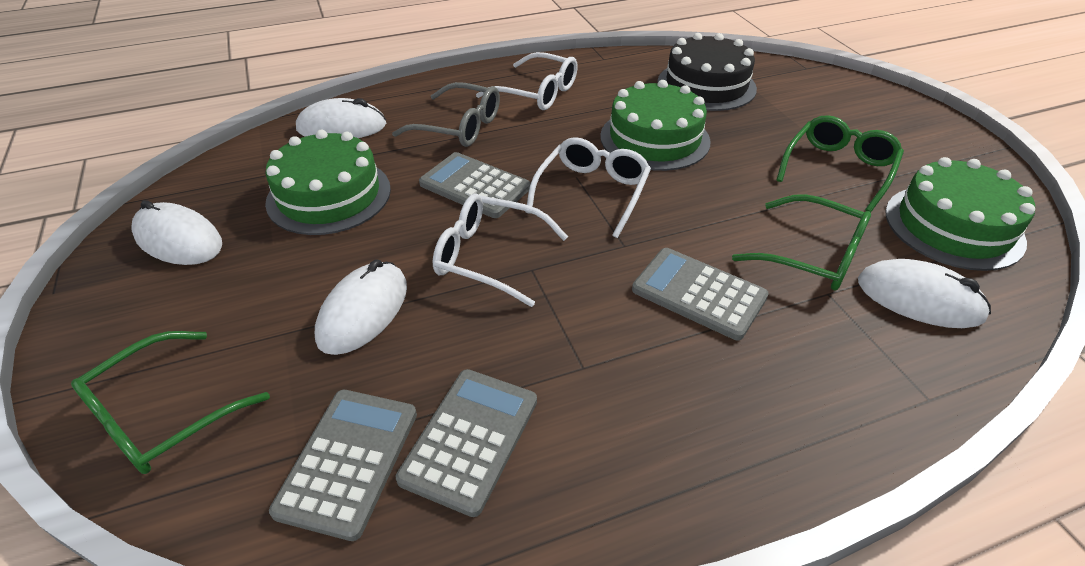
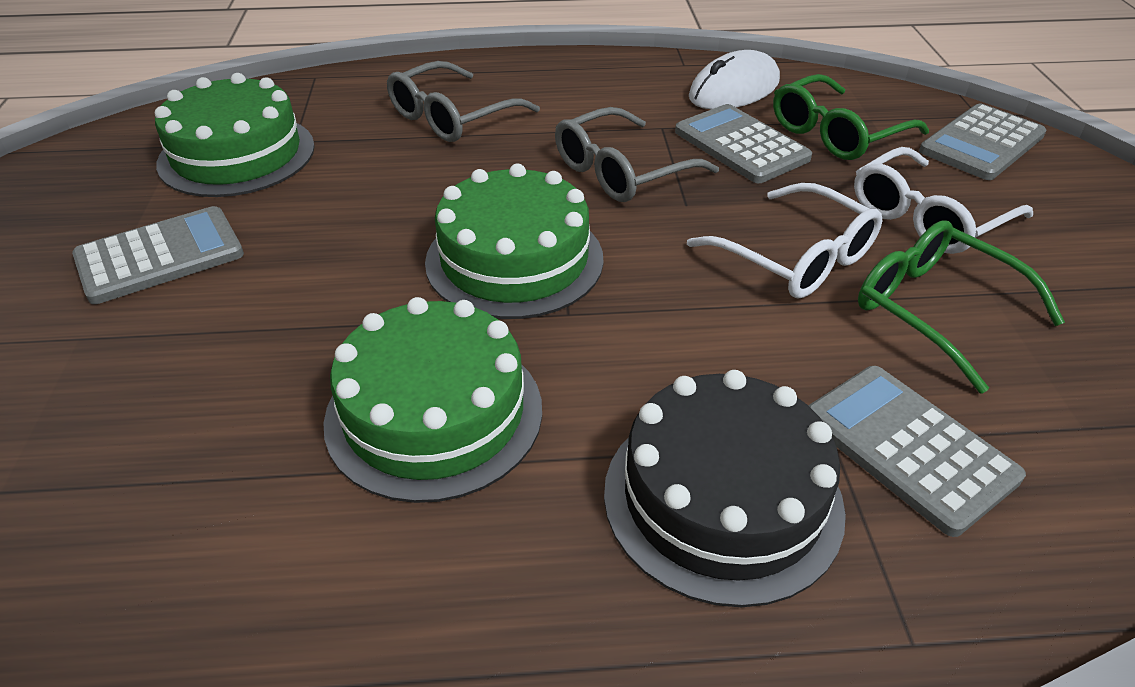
green glasses: [71,331,270,474] [732,194,871,290] [777,115,904,212] = 3 -> [773,74,929,160] [858,220,1065,394] = 2
grey glasses: [392,82,500,147] = 1 -> [387,61,540,142] [555,107,719,202] = 2
white glasses: [433,193,568,307] [476,52,578,110] [526,137,651,238] = 3 -> [687,183,882,298] [854,147,1033,254] = 2
white mouse: [131,200,222,265] [296,98,386,138] [315,259,407,355] [858,259,991,328] = 4 -> [689,50,780,109] = 1

